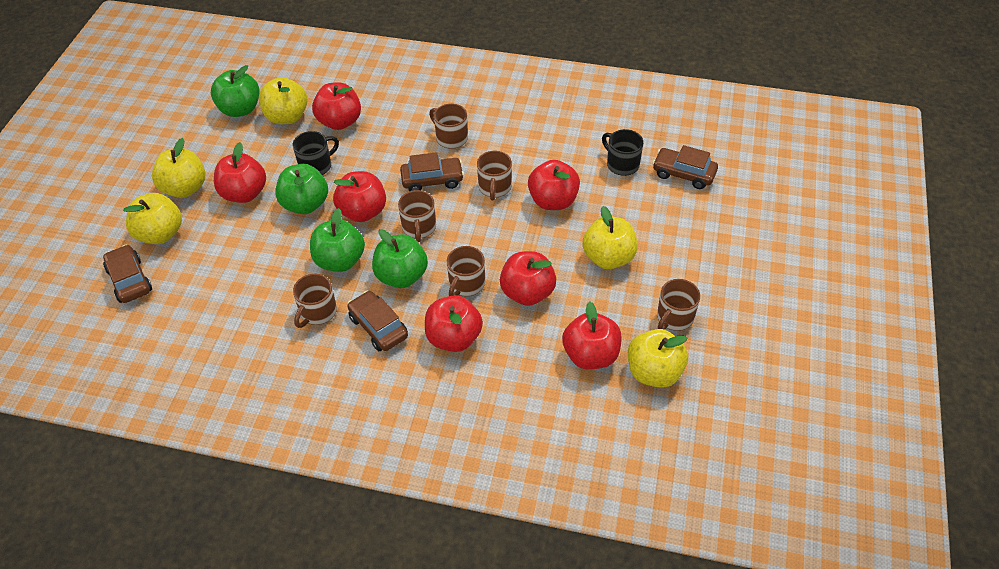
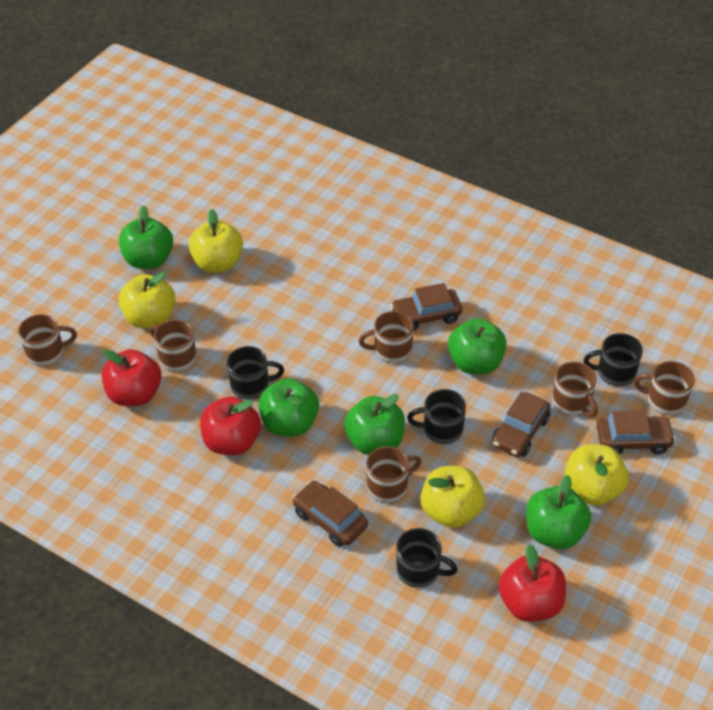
black mug: [293,131,339,175] [602,129,643,176] = 2 -> [227,346,284,400] [397,528,458,588] [407,389,466,444] [584,333,643,386] = 4
green apple: [211,65,260,117] [275,164,328,214] [310,208,365,272] [372,229,428,288] = 4 -> [119,206,173,269] [259,378,319,437] [344,394,405,455] [448,318,507,374] [526,475,591,549] = 5
red apple: [214,142,266,203] [312,82,361,130] [333,171,386,222] [425,295,483,352] [500,251,556,306] [528,160,580,210] [562,302,622,370] = 7 -> [102,349,161,406] [200,396,261,455] [498,544,566,622] = 3
yellow apple: [123,193,182,244] [152,138,205,198] [259,77,307,124] [582,206,637,269] [628,329,688,388] = 5 -> [119,272,176,329] [189,209,243,273] [420,466,485,528] [564,444,628,506] = 4

